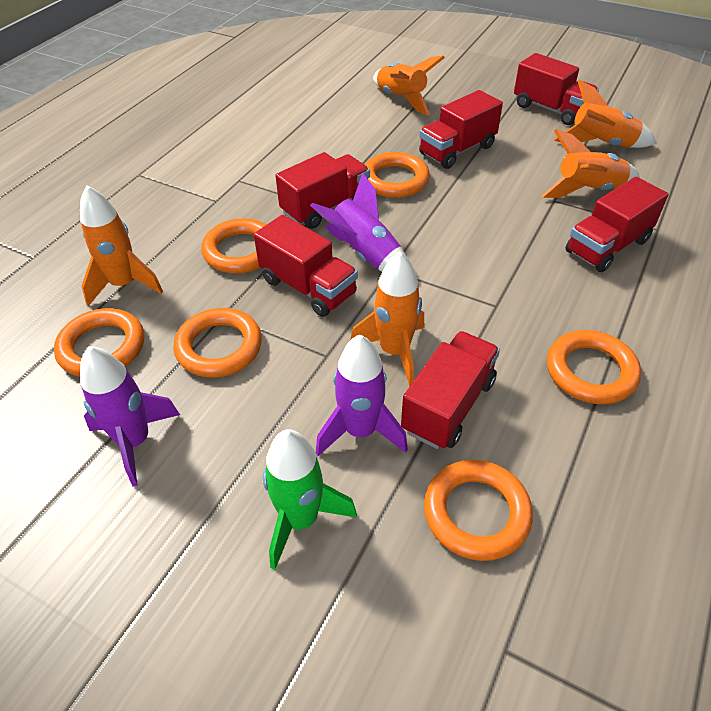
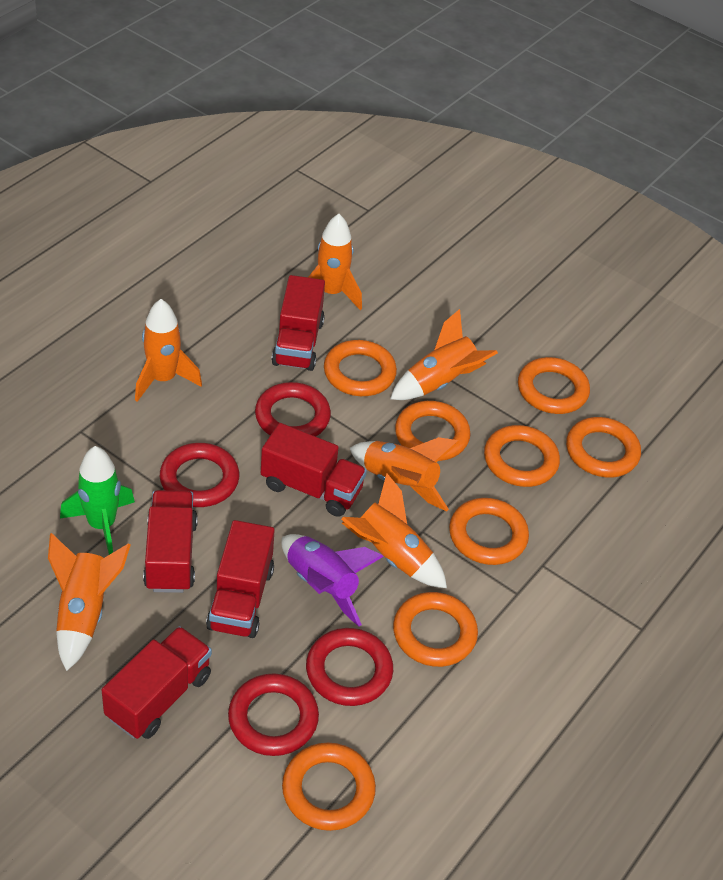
orange ring: [54,308,144,377] [173,308,262,378] [201,218,267,273] [365,152,430,198] [424,460,533,561] [547,330,641,404] = 6 -> [282,743,376,831] [324,340,397,396] [393,592,478,667] [395,401,471,461] [449,498,529,565] [484,425,560,487] [518,357,590,414] [566,417,641,478] = 8
orange rocket: [80,185,163,306] [351,252,424,386] [373,55,445,115] [542,129,640,198] [554,79,656,148] = 5 -> [48,533,131,671] [135,299,202,402] [308,214,362,310] [341,473,447,588] [350,437,460,511] [390,309,498,400] = 6
purple rocket: [80,346,180,487] [310,172,406,272] [316,334,408,456] = 3 -> [281,534,384,627] = 1
red ring: none = 0 -> [160,443,239,507] [228,673,319,756] [255,382,331,437] [306,628,393,706] = 4
red truck: [254,215,358,317] [276,152,370,229] [401,331,500,449] [419,90,503,169] [514,53,599,125] [565,177,668,272] = 6 -> [102,626,212,739] [143,490,198,593] [206,520,275,638] [261,423,367,517] [272,275,325,371] = 5

